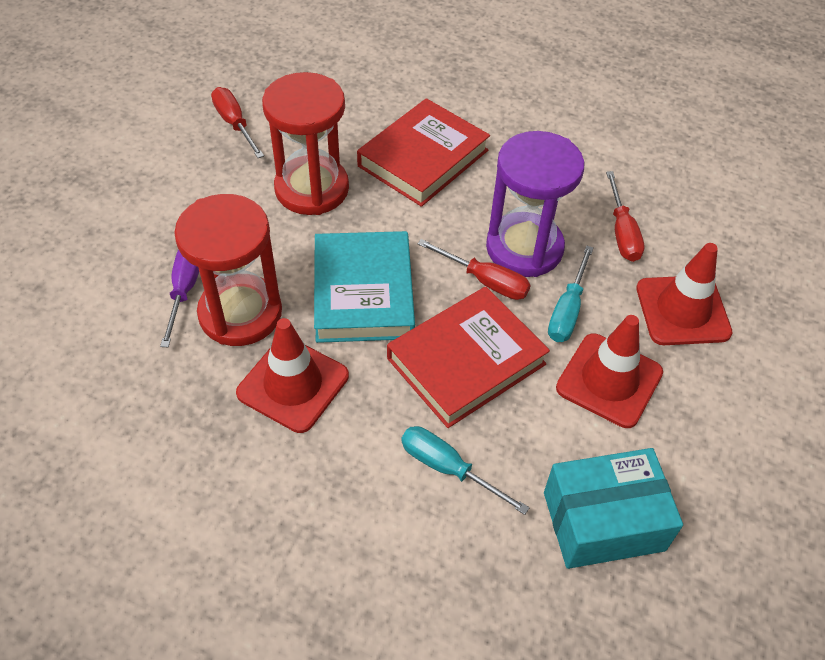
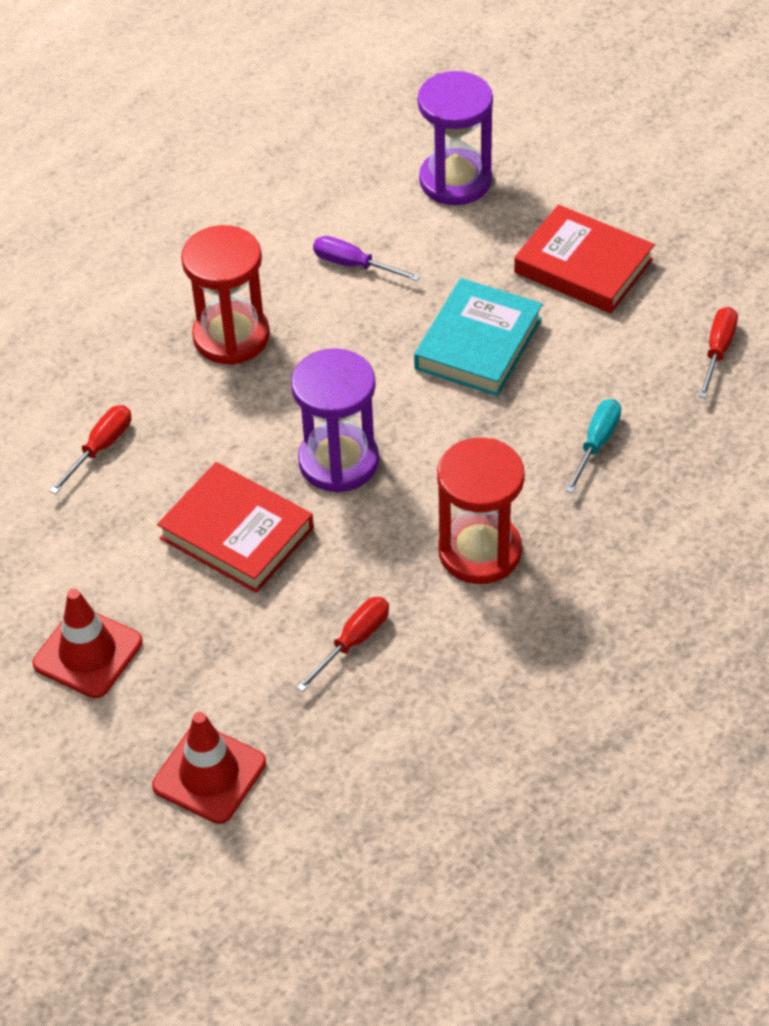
purple hourglass: [486,131,584,277] = 1 -> [291,348,379,493] [418,71,493,205] = 2
red traffic cone: [236,318,349,433] [556,315,663,428] [636,243,733,345] = 3 -> [33,589,143,698] [152,712,266,824] = 2
turquoise box: [544,448,683,569] = 1 -> none = 0
turquoise screwdriver: [401,426,530,515] [548,246,594,342] = 2 -> [565,399,621,493] = 1

